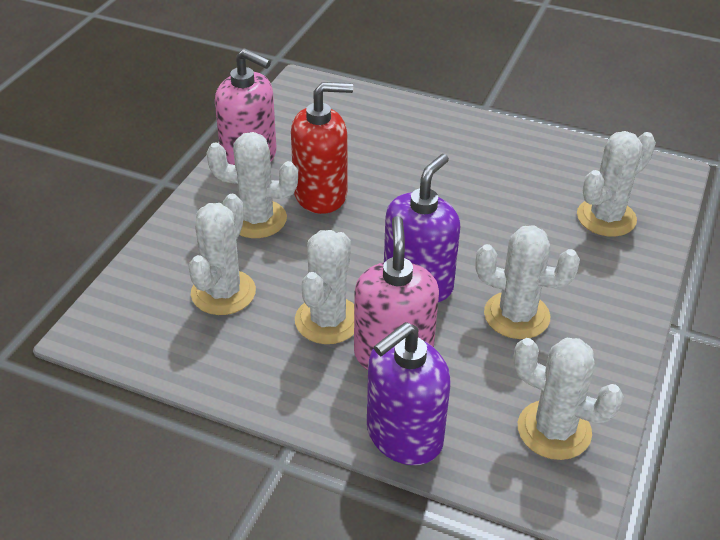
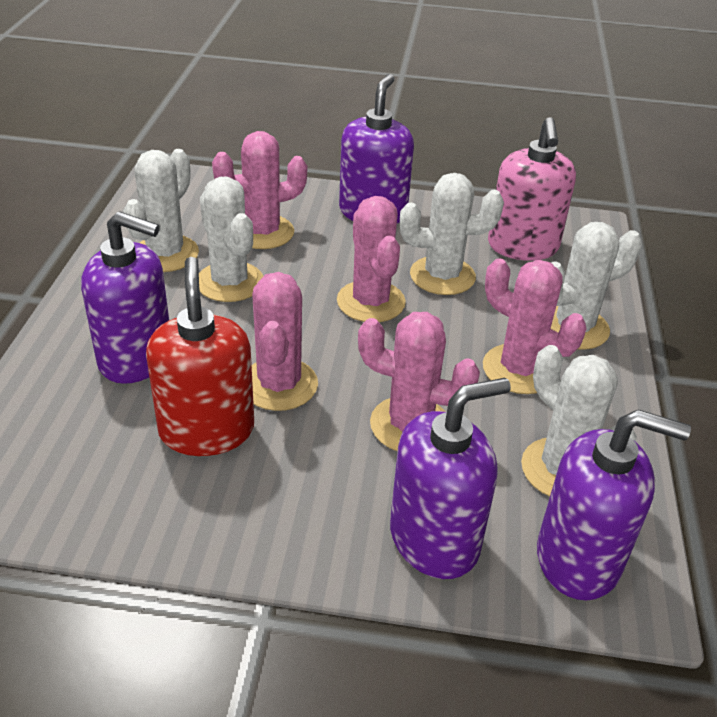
pink cactus: none = 0 -> [212,131,307,249] [252,272,318,411] [337,196,406,322] [358,312,480,451] [483,258,586,394] = 5
pink soap dispenser: [215,48,277,165] [354,216,439,370] = 2 -> [488,117,576,261] = 1
purple soap dispenser: [367,322,451,465] [384,154,460,302] = 2 -> [81,211,169,384] [339,74,414,224] [390,378,511,579] [537,410,691,600] = 4
white cactus: [189,193,256,315] [207,132,298,238] [295,230,354,344] [475,225,580,339] [513,338,624,460] [577,131,656,237] = 6 -> [123,149,199,272] [199,177,263,302] [400,173,504,295] [521,345,637,497] [551,222,642,350] = 5

